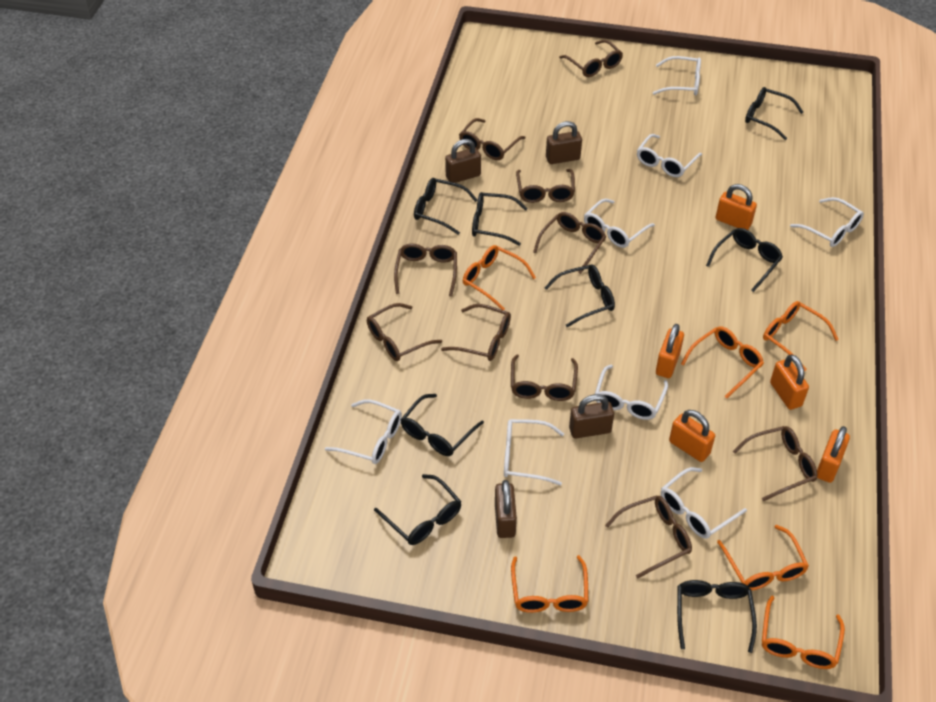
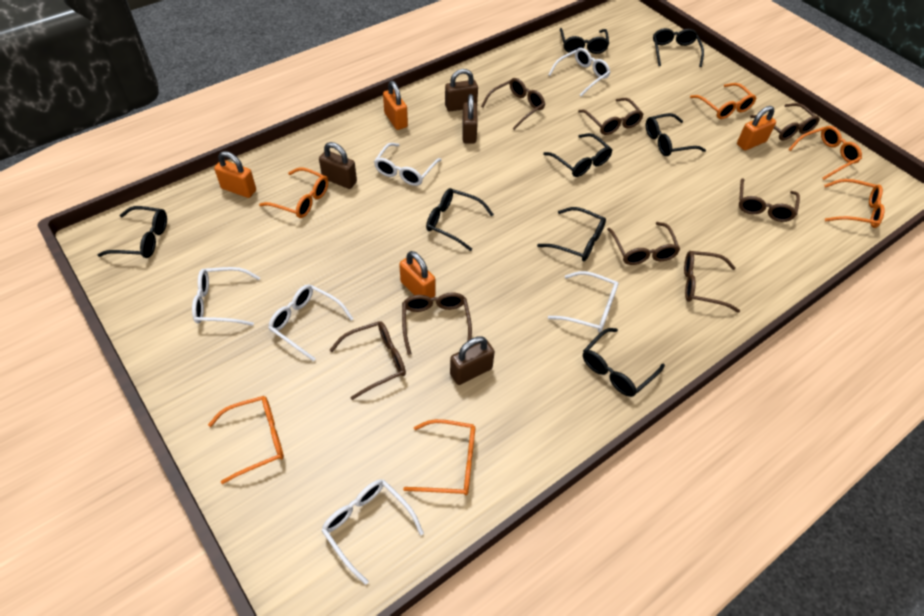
brown glasses: [367,303,442,361] [394,243,457,297] [441,304,511,361] [459,118,525,160] [511,354,578,401] [516,169,575,203] [533,212,606,274] [559,40,623,77] [605,495,692,579] [733,426,817,501] = 10 -> [330,321,406,400] [402,293,472,355] [481,78,545,130] [578,98,644,135] [607,222,680,265] [684,251,740,313] [739,178,800,222] [750,103,820,141] = 8
orange padlock: [656,324,684,378] [669,410,715,462] [716,184,757,230] [770,354,809,410] [817,426,850,483] = 5 -> [214,151,256,198] [383,81,408,130] [399,251,435,298] [737,106,776,151] = 4
white glasses: [325,400,402,464] [504,419,564,485] [584,199,655,248] [595,365,668,420] [637,134,702,177] [653,56,701,95] [661,467,747,539] [790,197,864,247] = 8 -> [192,267,260,326] [268,284,353,362] [321,480,424,585] [374,143,442,186] [548,48,611,96] [548,271,619,332] = 6

